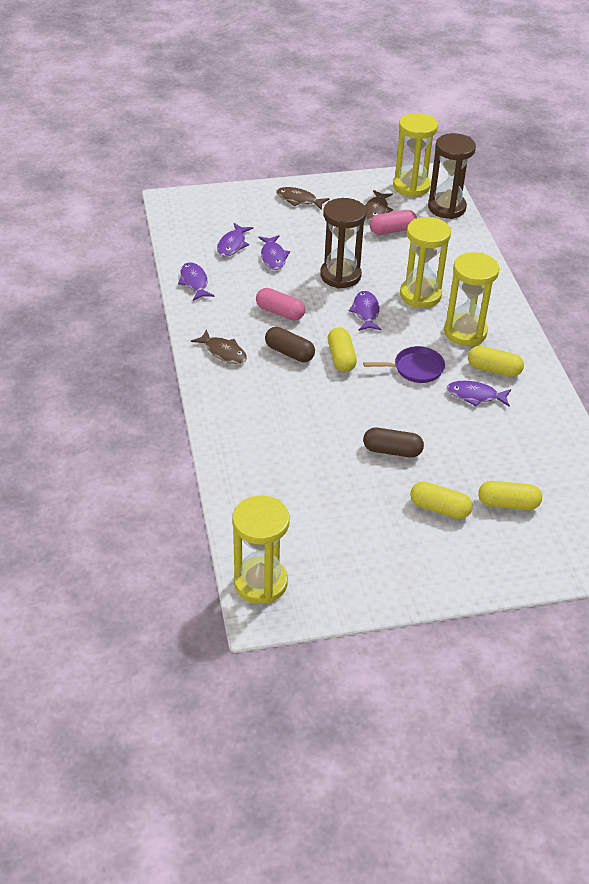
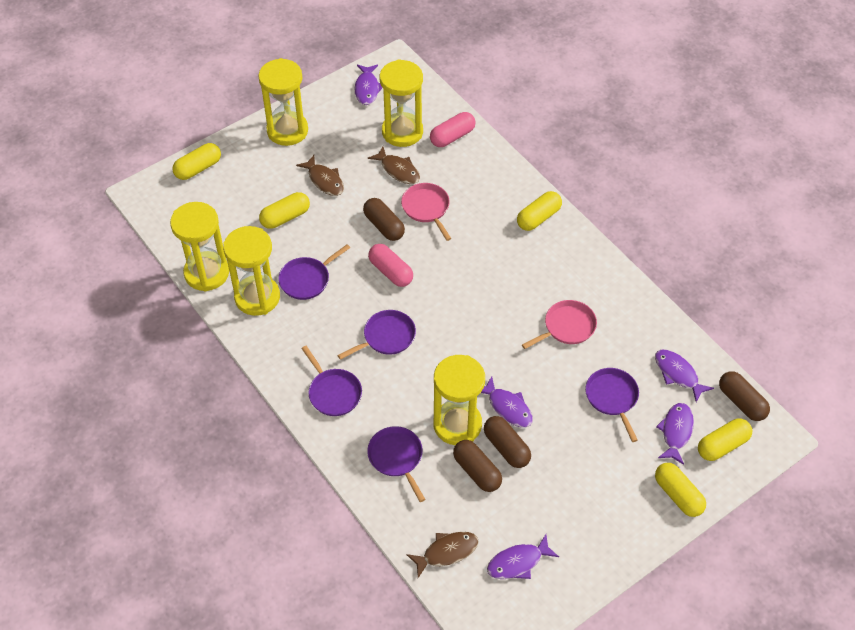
brown capsule: [265,327,315,362] [363,428,424,457] = 2 -> [363,198,405,241] [453,440,502,492] [484,416,531,468] [719,371,770,421] = 4
brown hourglass: [320,198,367,288] [428,133,476,219] = 2 -> none = 0
pink pan: none = 0 -> [401,183,451,241] [522,300,597,349] = 2
purple pan: [363,346,445,383] = 1 -> [278,244,350,300] [301,346,362,416] [337,310,416,360] [367,426,426,502] [585,368,639,442] = 5
yellow capsule: [328,327,357,372] [410,481,473,519] [468,346,524,377] [478,481,542,510] = 4 -> [172,143,221,180] [259,192,310,229] [517,191,562,231] [655,463,706,517] [698,419,752,461] = 5
yellow hourglass: [232,495,290,604] [393,113,438,197] [400,217,451,308] [444,252,499,346] = 4 -> [170,202,229,292] [223,226,280,316] [258,58,308,146] [380,59,423,147] [433,355,485,445] = 5

